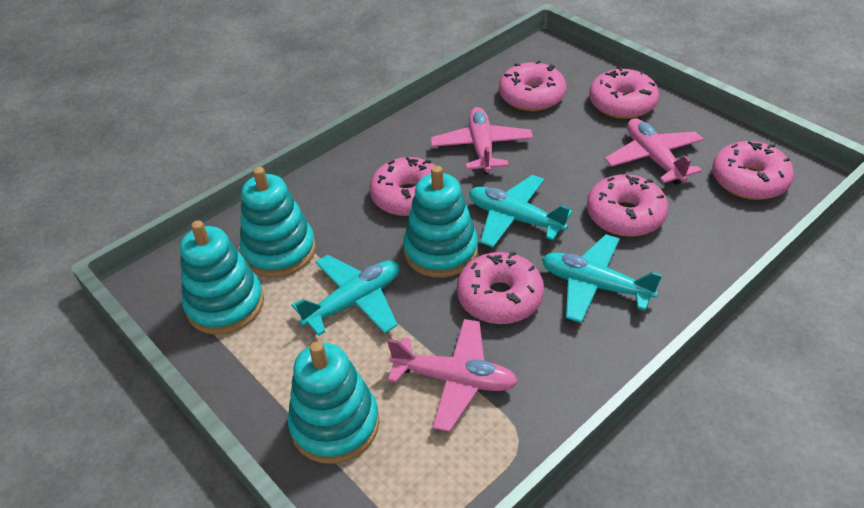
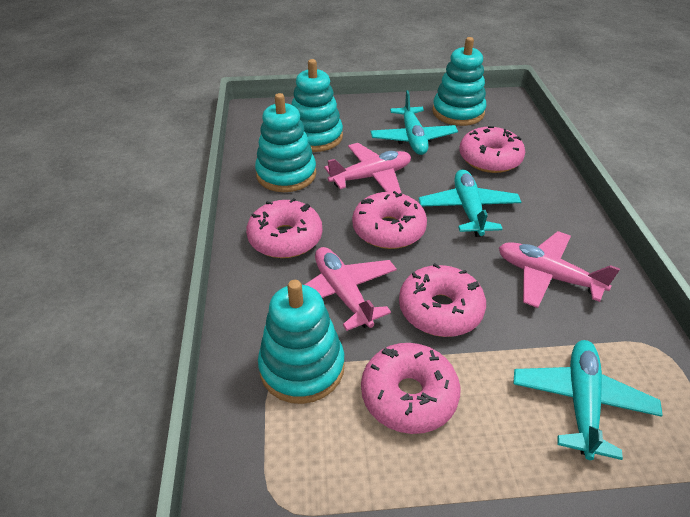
pink donut: [370,157,436,216] [457,252,544,324] [499,61,566,111] [587,174,668,237] [589,67,659,119] [712,141,794,200] = 6 -> [246,198,322,258] [352,191,427,249] [361,343,460,434] [399,263,486,337] [459,126,525,173] = 5

